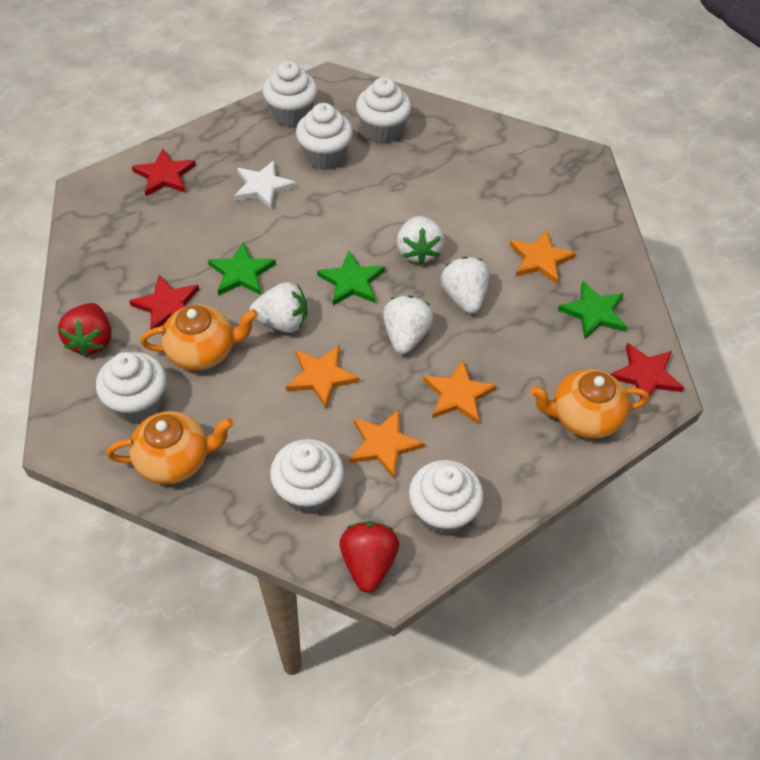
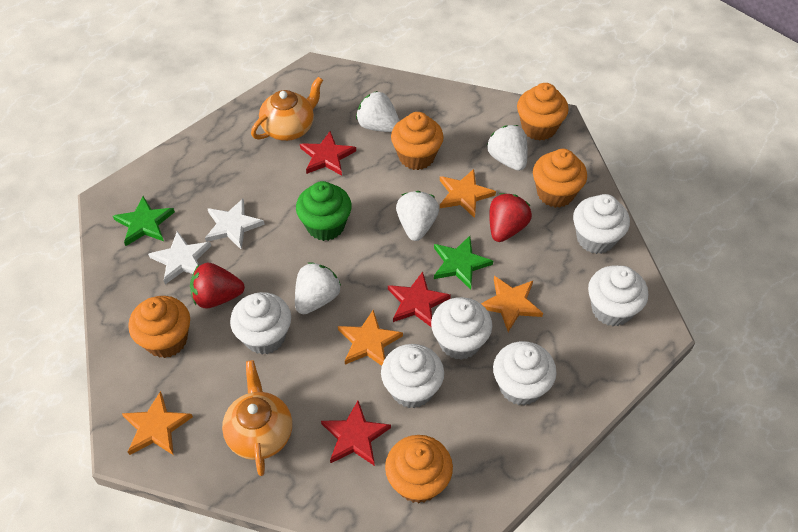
green cupcake: none = 0 -> [296,181,352,241] = 1
green star: [208,242,276,295] [317,251,385,305] [558,281,627,339] = 3 -> [113,196,175,246] [434,236,493,290] = 2
orange cupcake: none = 0 -> [128,296,190,358] [385,435,453,503] [391,112,444,170] [517,83,569,141] [533,149,587,208] = 5
orange teapot: [106,411,234,484] [140,305,258,371] [530,369,649,439] = 3 -> [222,360,292,476] [251,77,323,141] = 2
white star: [234,160,296,210] = 1 -> [148,231,211,284] [205,199,265,249] = 2

